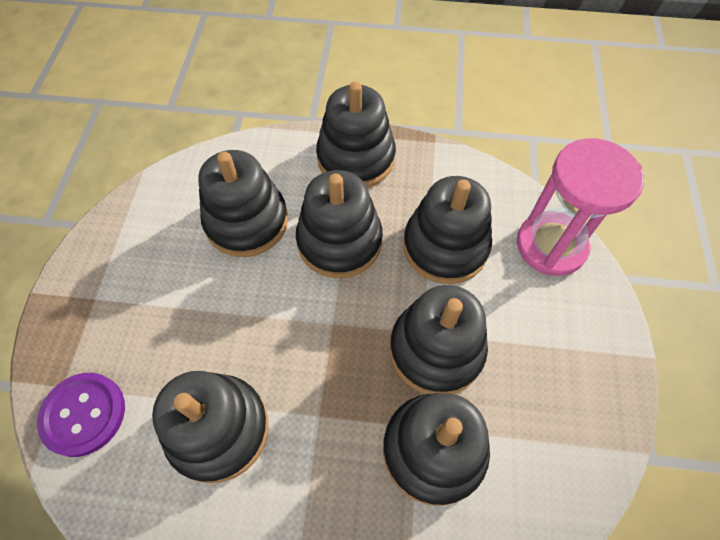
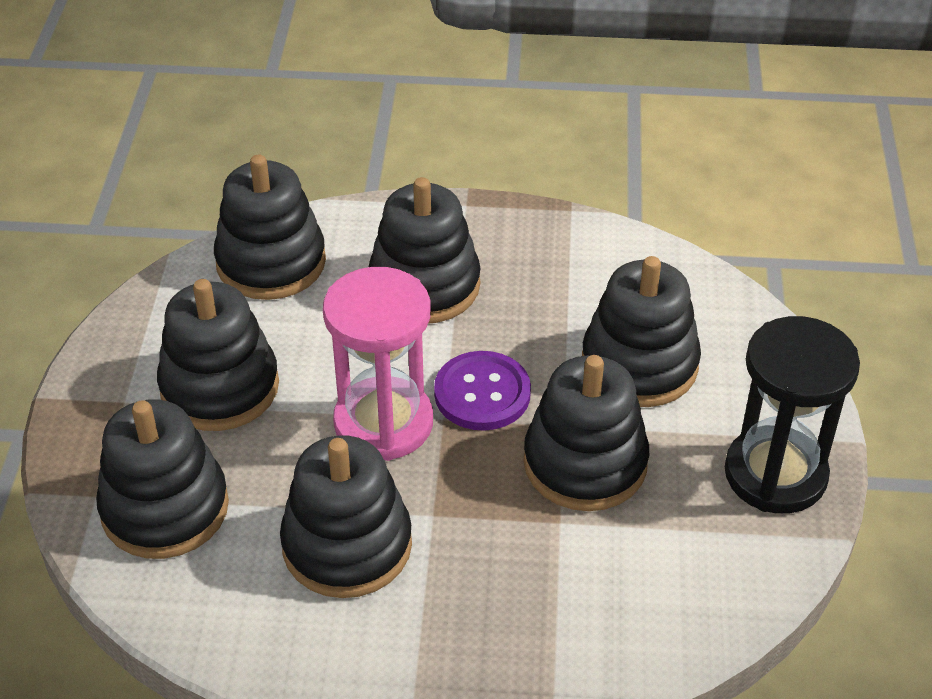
black hourglass: none = 0 -> [725,316,860,514] = 1

